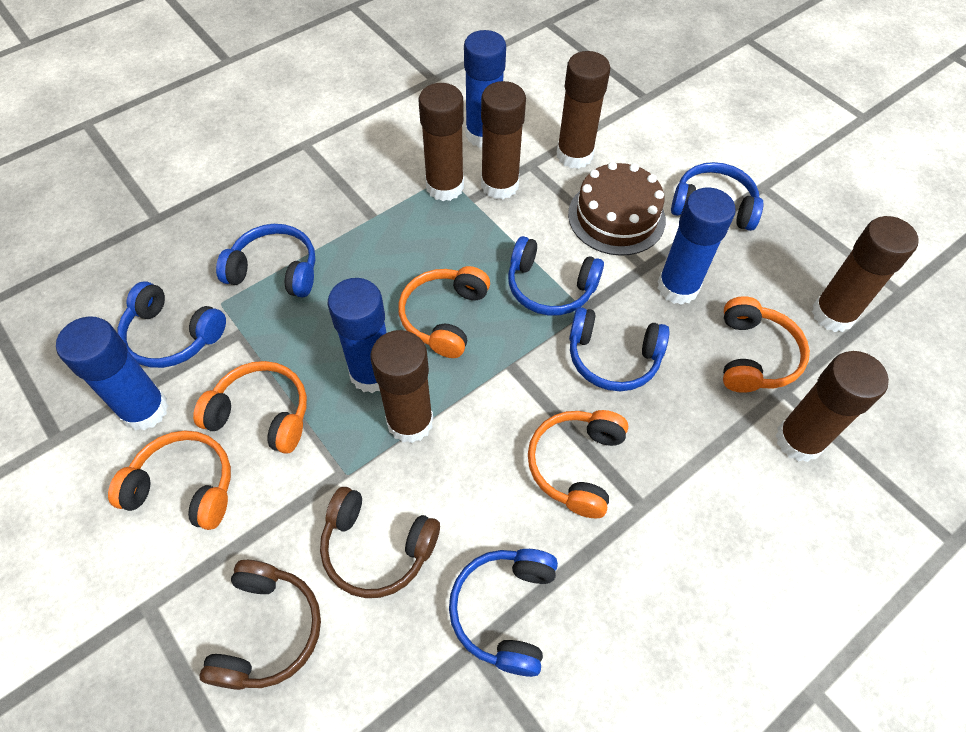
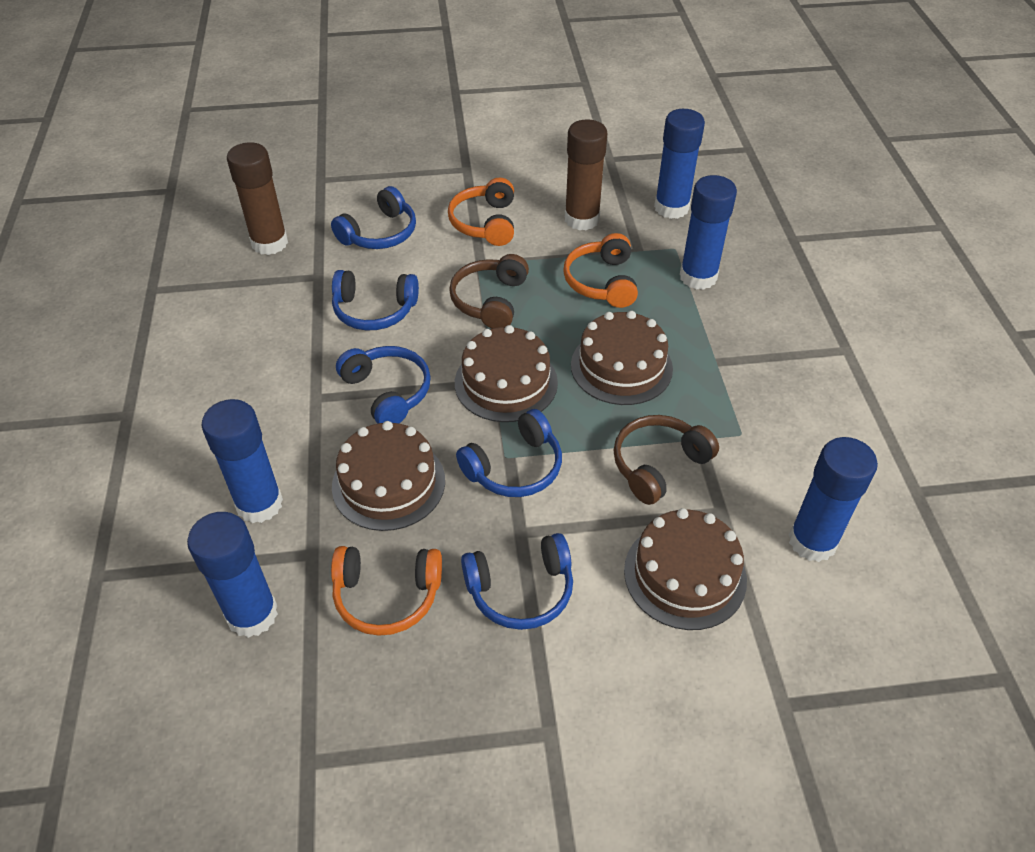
blue glue stick: [56,316,169,431] [328,278,387,393] [464,30,506,148] [657,188,736,305] = 4 -> [187,512,278,638] [202,399,283,523] [654,109,705,219] [680,175,737,290] [789,437,878,562] = 5
blue headphones: [117,281,226,368] [216,224,315,297] [449,549,558,677] [508,236,604,316] [569,307,670,391] [671,162,763,231] = 6 -> [331,186,416,249] [332,270,419,331] [336,346,431,424] [456,409,562,497] [461,533,573,630] = 5
brown cake: [568,162,666,256] = 1 -> [332,421,445,531] [455,325,558,422] [571,311,673,405] [624,508,747,630] = 4
brown glue stick: [370,330,434,443] [419,83,464,201] [481,81,526,200] [557,51,610,169] [775,351,889,462] [812,216,918,332] = 6 -> [227,142,288,255] [565,120,608,230] = 2
orange headphones: [108,431,231,530] [193,361,307,454] [398,266,490,358] [528,410,628,518] [723,296,810,393] = 5 -> [331,546,442,636] [448,177,514,246] [563,233,638,308] = 3

